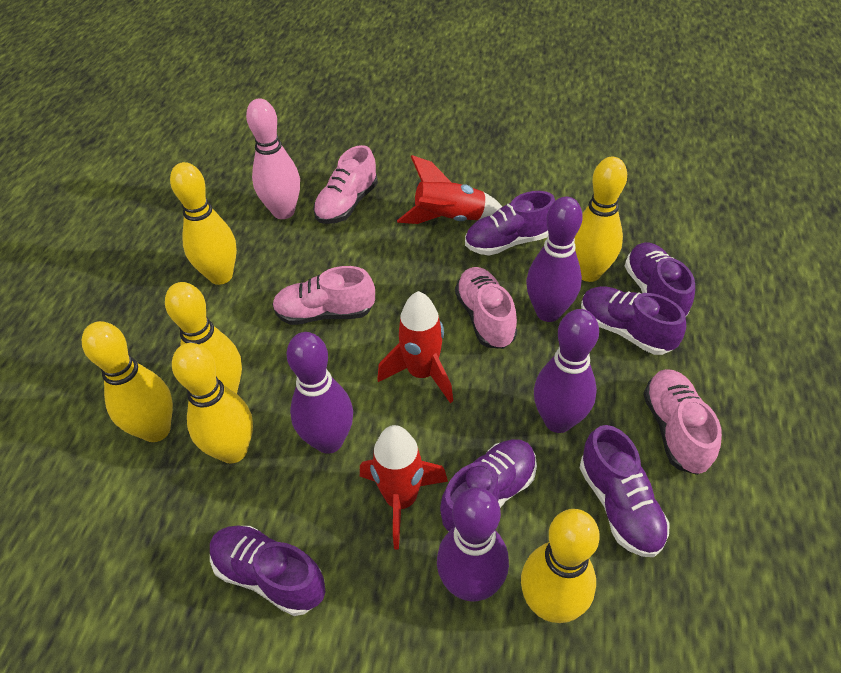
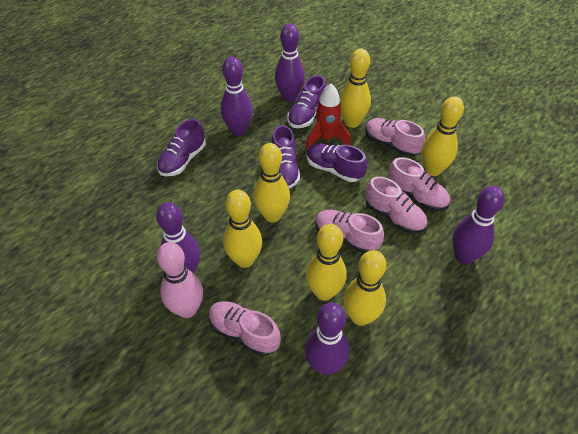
pink shoe: [272,266,375,325] [313,145,378,224] [455,267,517,349] [643,369,722,475] = 4 -> [209,301,281,356] [315,210,384,253] [365,118,425,157] [365,176,427,234] [388,157,450,211] = 5
purple bowling pin: [286,332,353,454] [437,487,509,601] [526,197,583,322] [534,309,599,433] = 4 -> [156,202,200,273] [221,57,253,136] [275,23,305,102] [305,302,349,375] [452,186,505,264] = 5
purple shoe: [210,525,325,616] [440,439,537,531] [465,191,555,256] [580,425,670,557] [581,286,686,355] [625,243,695,317] = 6 -> [157,119,206,176] [271,125,300,188] [287,75,326,128] [306,143,367,182] = 4
red rocket: [360,425,448,550] [377,291,453,403] [397,155,502,224] = 3 -> [305,84,351,150] = 1

